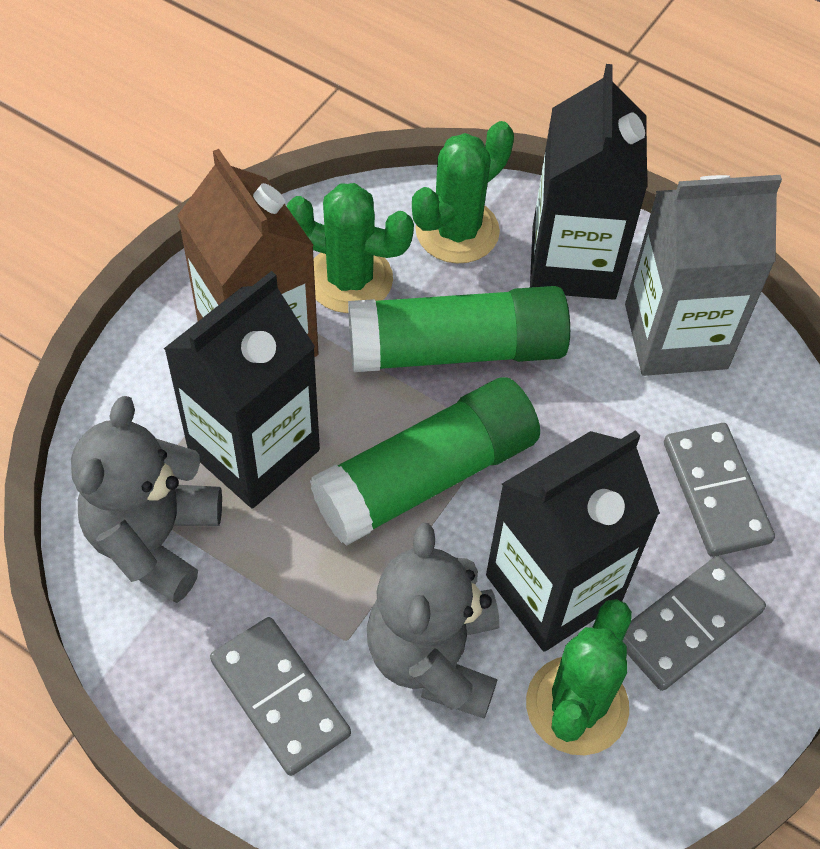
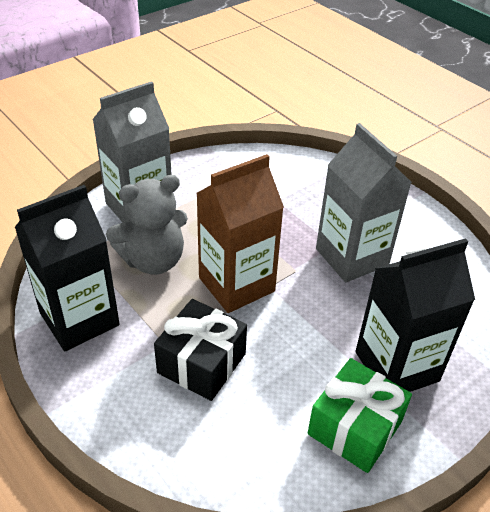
black carton: [164,271,320,508] [486,430,660,652] [530,64,647,300] = 3 -> [15,185,120,351] [356,238,475,392] = 2
black gift: none = 0 -> [154,299,247,401] = 1
green cactus: [287,183,414,313] [412,121,514,264] [526,599,632,755] = 3 -> none = 0
green gift: none = 0 -> [308,358,412,473] = 1
green glue stick: [310,377,540,546] [348,286,570,372] = 2 -> none = 0
grey carton: [625,175,782,376] = 1 -> [92,81,172,223] [316,123,412,282] = 2
grey domino: [210,617,351,776] [622,556,766,691] [664,423,775,557] = 3 -> none = 0
grey teddy bear: [71,396,222,603] [367,523,500,719] = 2 -> [106,175,188,275] = 1

